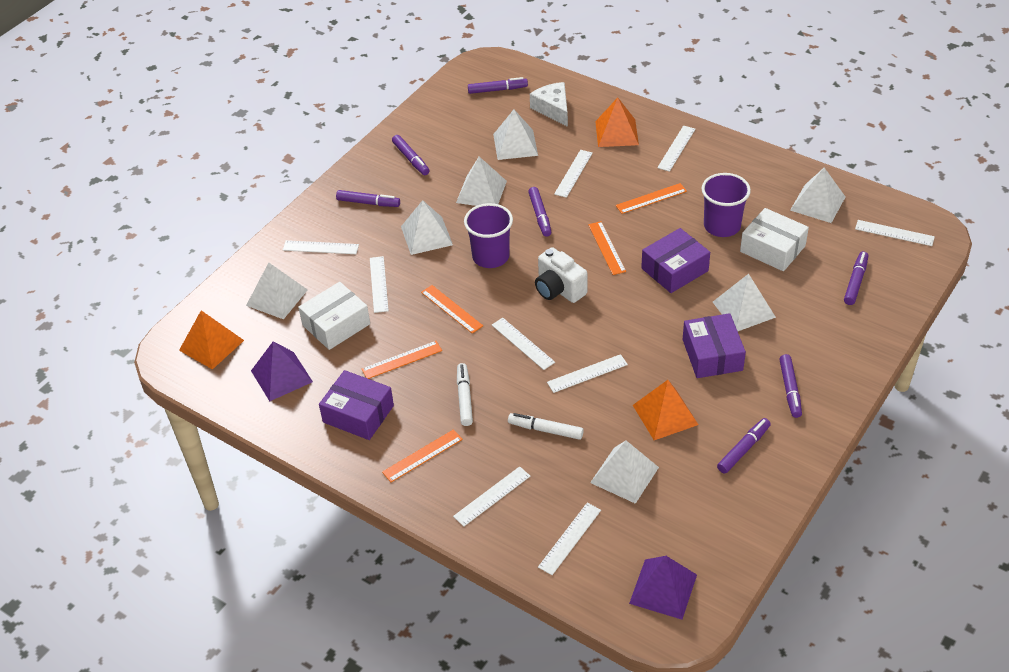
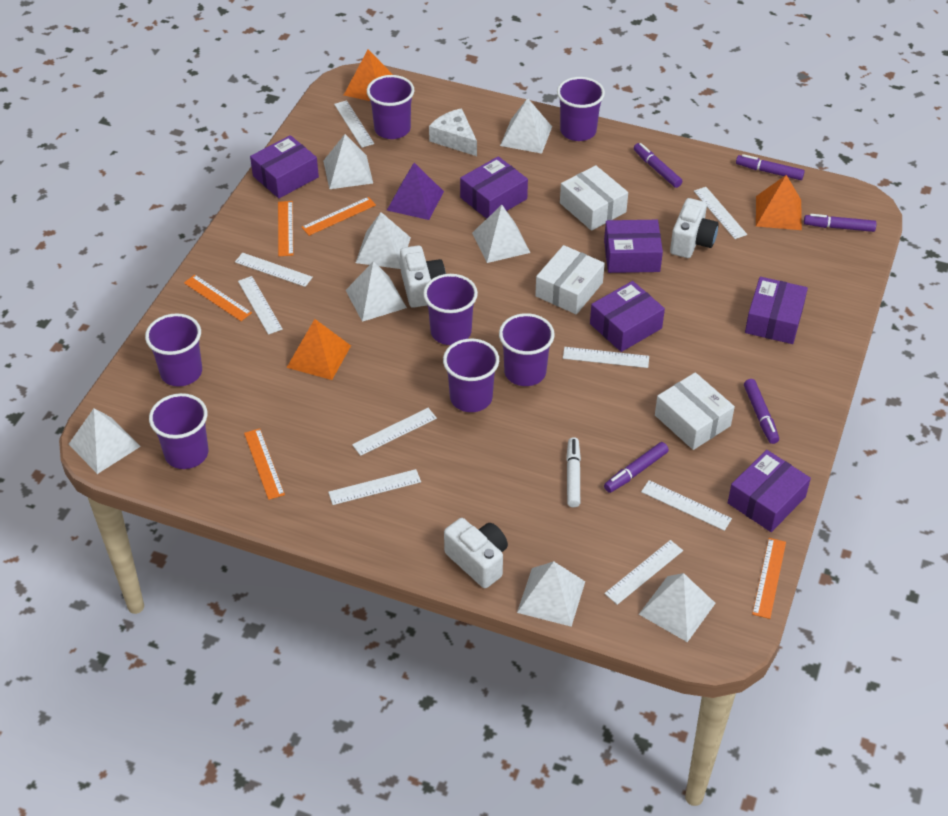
purple box: [319,370,394,440] [641,228,710,293] [683,313,746,378] = 3 -> [250,135,319,198] [460,156,528,219] [590,281,665,352] [604,220,663,273] [728,450,811,532] [745,277,808,344] = 6
purple cup: [464,203,513,268] [701,173,751,237] = 2 -> [145,313,202,386] [149,393,208,469] [367,75,415,139] [423,274,478,345] [443,339,499,412] [499,313,555,386] [557,77,605,141] = 7
purple marker: [336,190,400,207] [392,135,430,175] [468,77,528,94] [528,187,551,237] [717,418,771,474] [779,354,802,418] [844,251,868,305] = 7 -> [604,442,669,493] [634,143,682,188] [736,154,805,180] [744,379,779,444] [804,214,876,232] = 5
purple pyramid: [251,341,313,401] [629,556,697,620] = 2 -> [387,163,444,220] = 1
white box: [298,282,370,350] [740,208,809,271] = 2 -> [535,245,605,314] [560,165,628,231] [655,372,735,450] = 3
white camera: [535,247,587,303] = 1 -> [400,246,446,308] [444,518,508,588] [670,198,719,258] = 3
white marker: [457,363,473,426] [508,413,584,440] = 2 -> [566,437,581,507] = 1
white pyramid: [246,263,308,319] [401,200,453,255] [456,157,507,206] [493,110,538,160] [590,441,659,504] [713,274,776,331] [790,168,845,223] = 7 -> [69,408,141,474] [323,134,373,189] [346,261,407,322] [356,212,411,269] [472,205,531,263] [500,98,552,154] [517,561,585,627] [639,573,716,642] = 8

